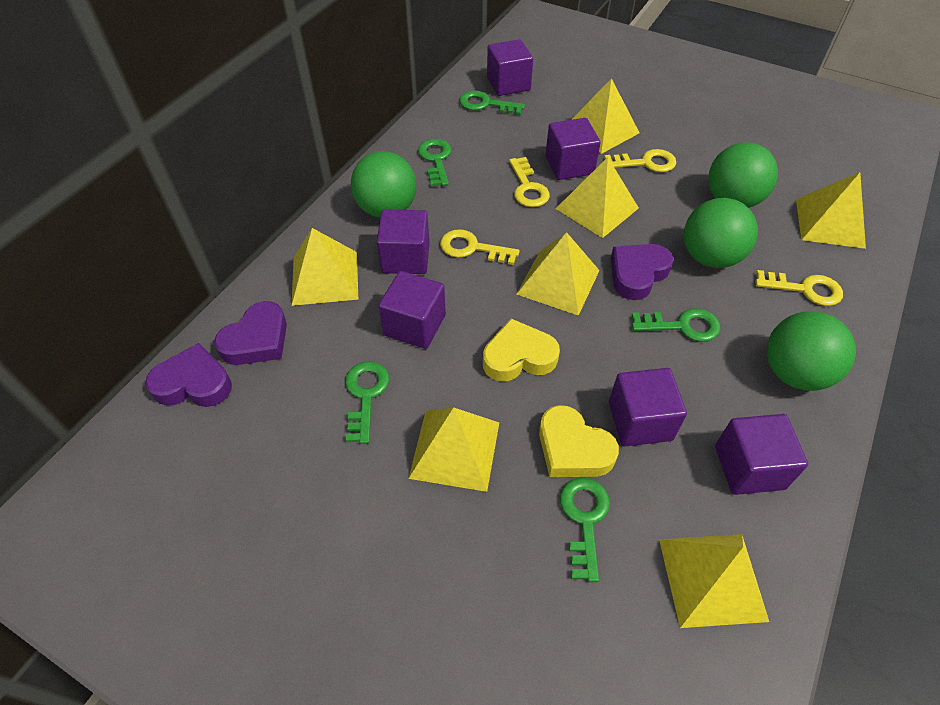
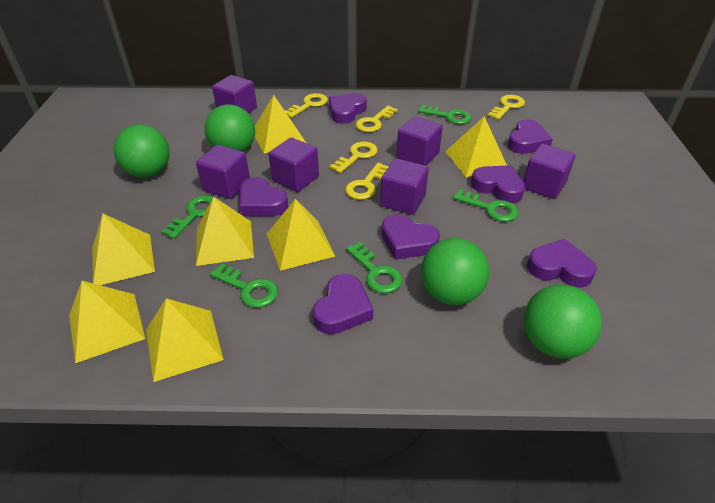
purple heart: [145,343,232,407] [214,301,287,365] [611,244,673,300] = 3 -> [239,177,288,216] [313,274,373,334] [329,93,367,124] [382,214,440,260] [471,165,525,203] [507,119,553,154] [527,239,597,288] = 7
yellow heart: [483,319,560,381] [539,405,619,477] = 2 -> none = 0
yellow key: [440,229,520,265] [509,157,550,207] [604,149,676,172] [755,270,843,306] = 4 -> [285,93,328,118] [330,142,378,173] [345,163,389,200] [356,106,398,132] [488,95,525,120] = 5

